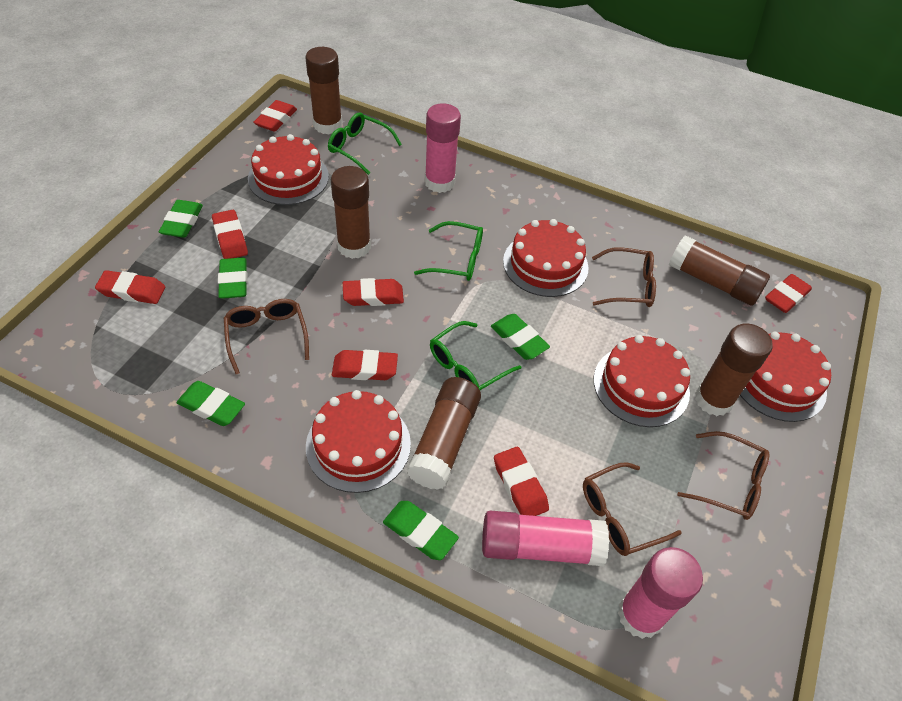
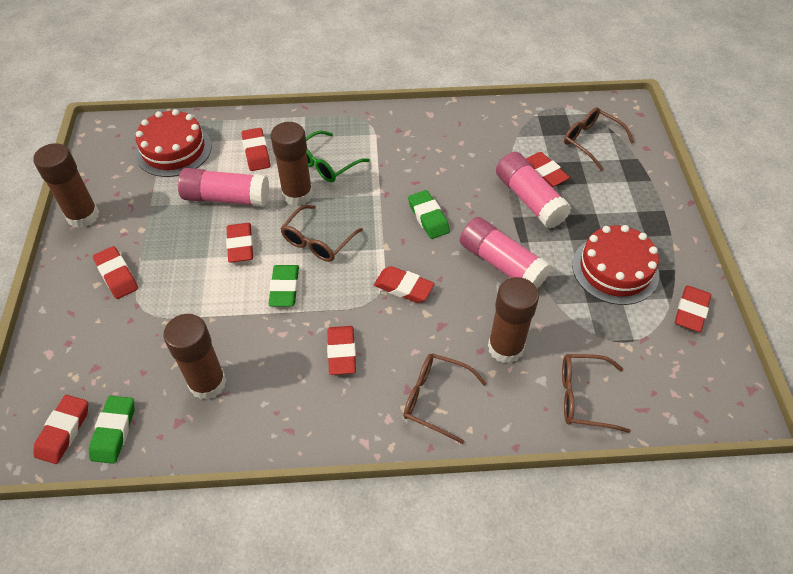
brown glue stick: [306,47,343,135] [331,166,371,259] [407,377,481,490] [669,235,770,306] [695,323,773,416] = 5 -> [33,143,99,228] [163,314,226,400] [271,122,313,206] [488,277,539,363] = 4
green eraser: [159,200,203,238] [176,381,245,426] [218,258,247,299] [383,501,459,560] [491,314,550,360] = 5 -> [89,396,134,464] [269,265,299,307] [408,190,450,239] = 3
green glasses: [328,112,402,175] [414,221,483,281] [430,321,521,390] = 3 -> [306,130,370,182] = 1
red cake: [248,134,329,205] [306,390,411,493] [503,219,589,297] [594,335,690,427] [740,332,831,422] = 5 -> [135,109,212,177] [572,225,659,305] = 2
red eraser: [95,270,165,304] [212,210,248,259] [253,100,297,132] [332,350,398,380] [343,278,404,306] [494,447,549,516] [765,274,812,313] = 7 -> [33,395,88,464] [93,246,138,299] [226,223,253,263] [242,128,270,171] [327,326,356,375] [374,266,435,303] [526,152,570,187] [675,286,711,332] = 8

